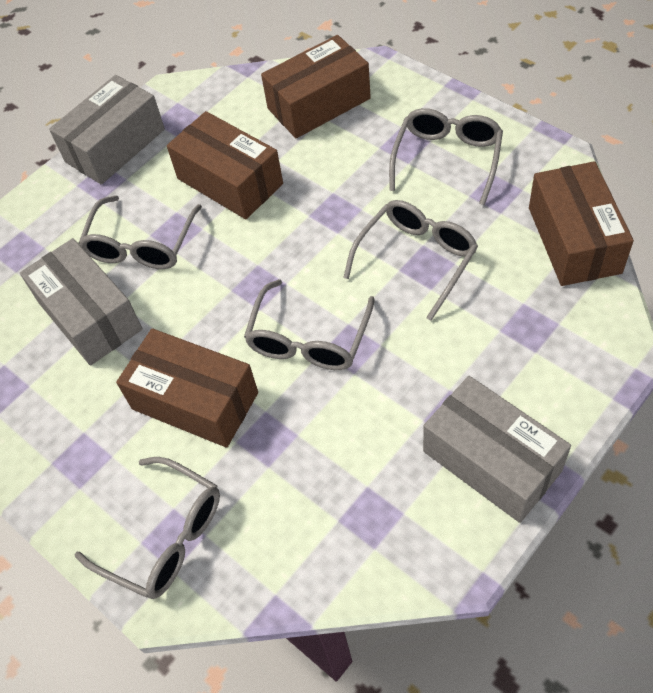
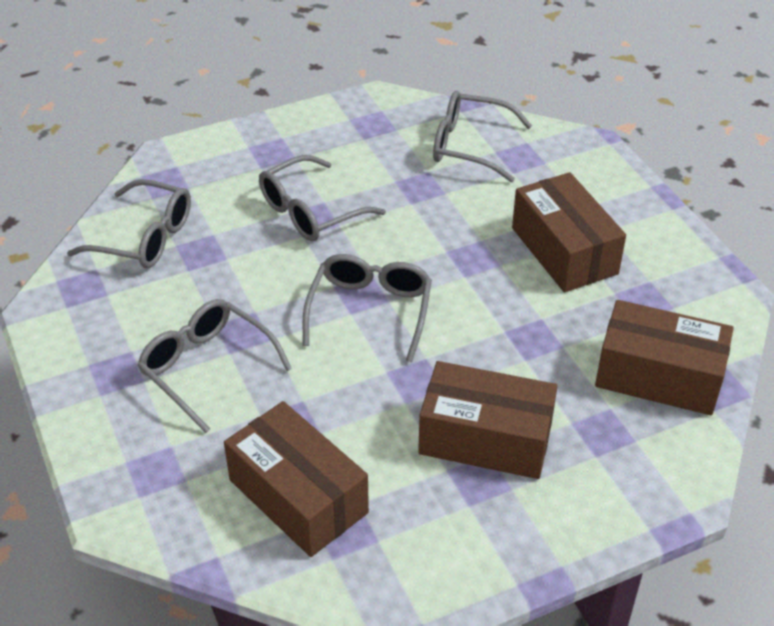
grey box: [20,238,143,366] [49,75,165,184] [423,376,571,523] = 3 -> none = 0

